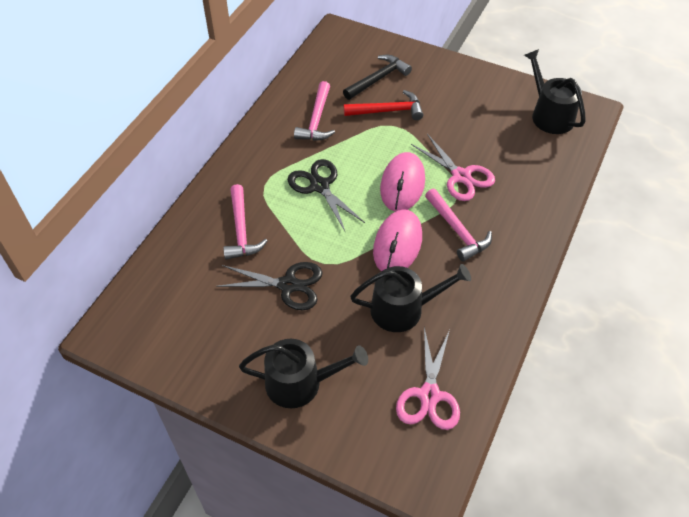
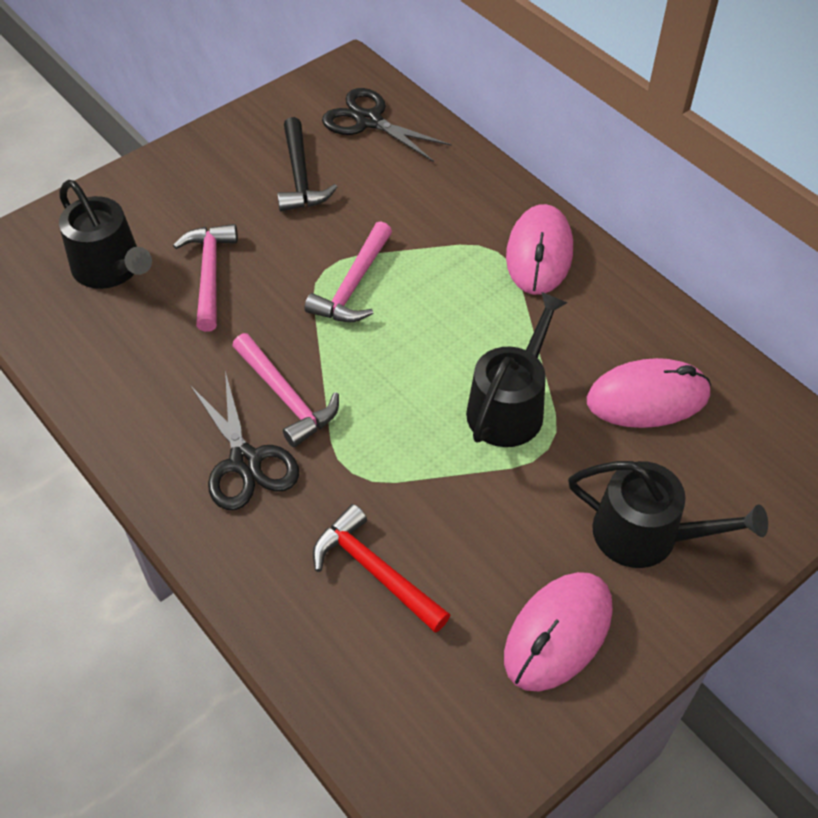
pink mouse: [373,209,422,272] [380,152,425,212] = 2 -> [504,572,613,691] [506,204,573,295] [587,358,711,428] = 3
pink scissors: [396,327,460,430] [411,134,495,201] = 2 -> none = 0

